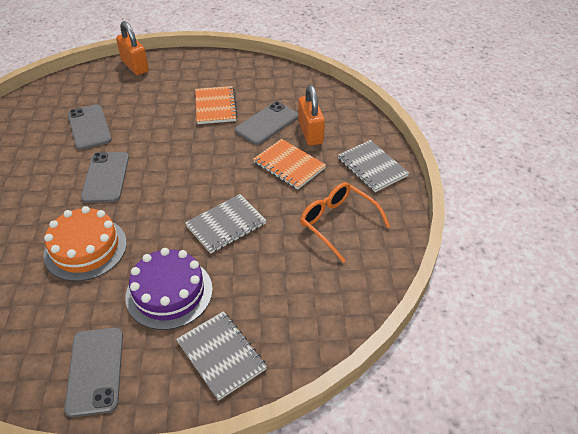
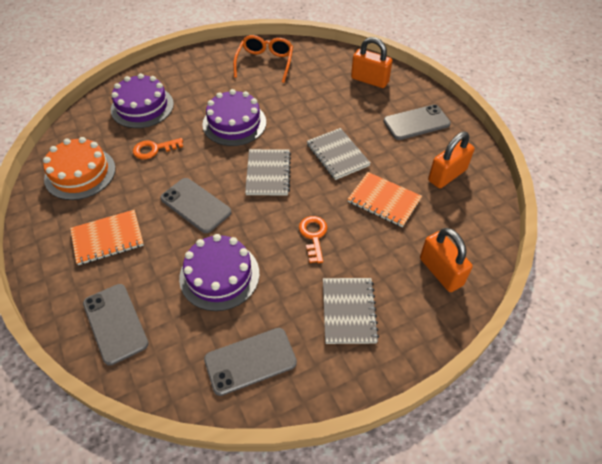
orange key: none = 0 -> [133,138,183,159] [299,216,327,263] = 2
orange padlock: [116,21,149,75] [298,85,325,146] = 2 -> [351,37,392,88] [420,228,473,292] [428,132,475,188] = 3
purple cake: [125,248,213,330] = 1 -> [111,73,174,128] [179,234,260,311] [203,89,266,146] = 3

